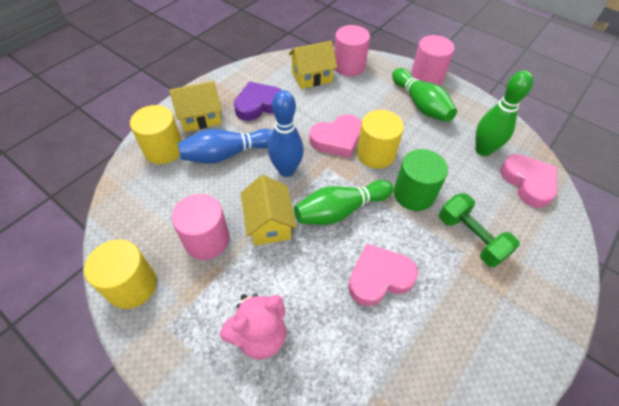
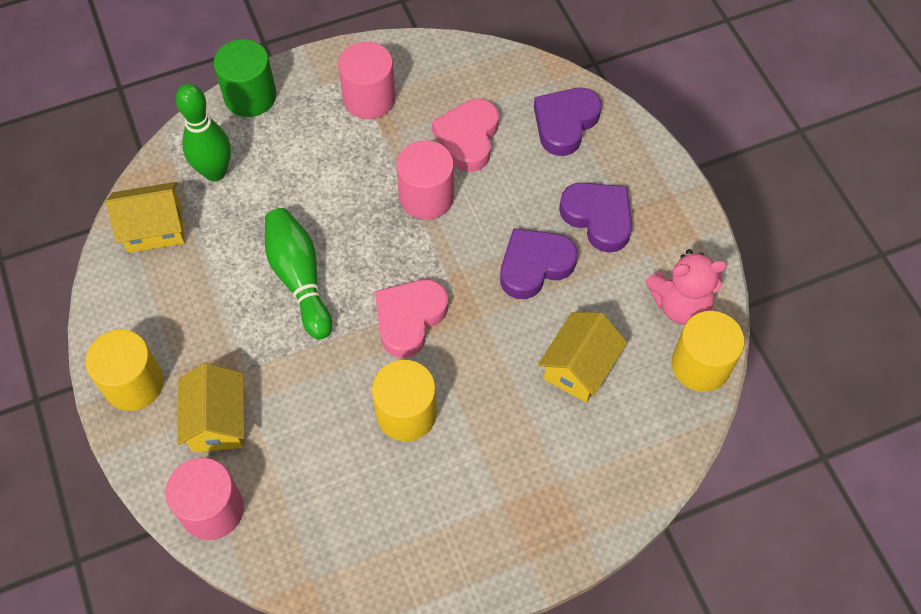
blue bowling pin: [178,129,273,163] [268,90,304,177] = 2 -> none = 0
green bowling pin: [294,180,394,225] [392,68,457,122] [476,70,533,156] = 3 -> [175,84,231,181] [265,208,332,339] = 2
green dumbbell: [439,193,520,267] = 1 -> none = 0
pink heart: [310,114,362,158] [348,244,418,306] [500,154,557,208] = 3 -> [375,279,448,358] [432,99,499,172] = 2
purple heart: [234,82,282,121] = 1 -> [500,228,578,299] [534,88,602,156] [559,183,632,253] = 3

